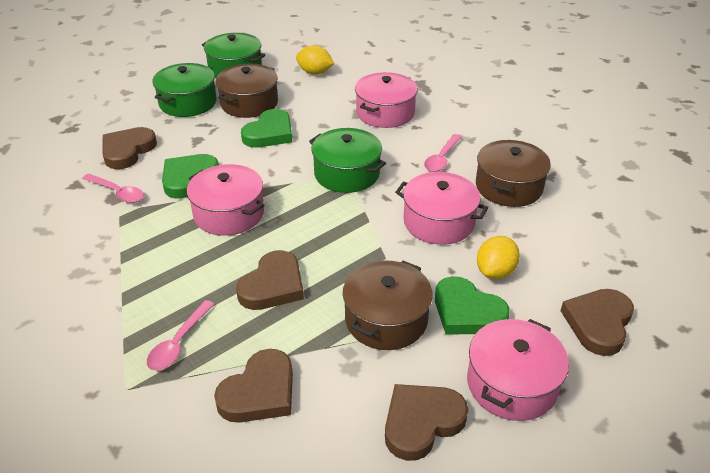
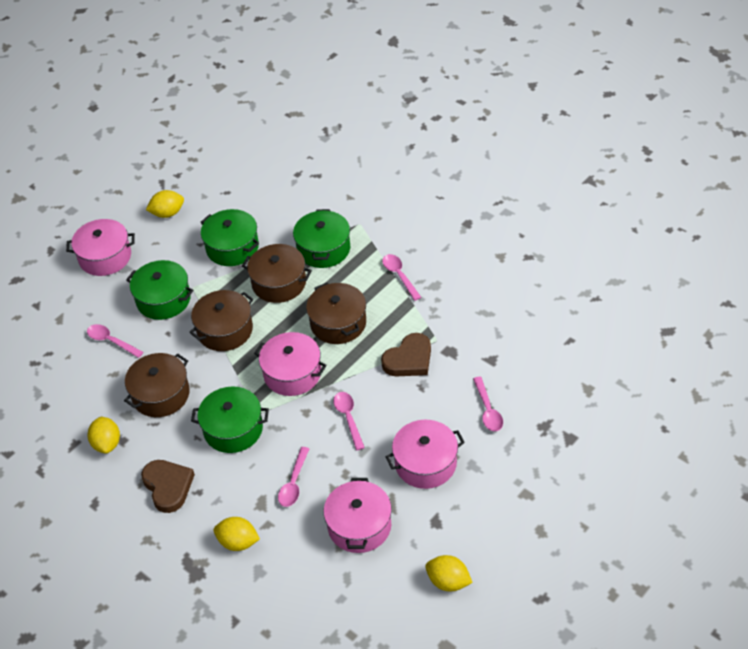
brown heart: [102,127,157,169] [214,349,293,423] [236,250,304,310] [385,384,468,461] [561,289,634,356] = 5 -> [141,460,195,513] [381,333,431,376] = 2
brown pot: [216,64,278,118] [343,260,433,350] [476,140,551,207] = 3 -> [124,353,190,417] [189,290,254,351] [242,244,312,303] [306,282,366,344] = 4
green heart: [162,154,219,198] [241,109,292,148] [435,276,510,334] = 3 -> none = 0
green pot: [153,63,217,117] [202,33,265,79] [309,128,386,193] = 3 -> [126,260,193,320] [191,386,269,453] [200,209,259,266] [293,209,350,268] = 4
pink spoon: [82,174,144,203] [147,300,215,371] [424,134,462,172] = 3 -> [87,324,143,358] [278,447,309,507] [333,392,365,450] [382,254,421,301] [473,377,503,431] = 5
yellow lemon: [296,45,334,75] [477,236,520,279] = 2 -> [87,417,120,454] [146,190,184,218] [214,517,260,551] [425,555,473,591] = 4

